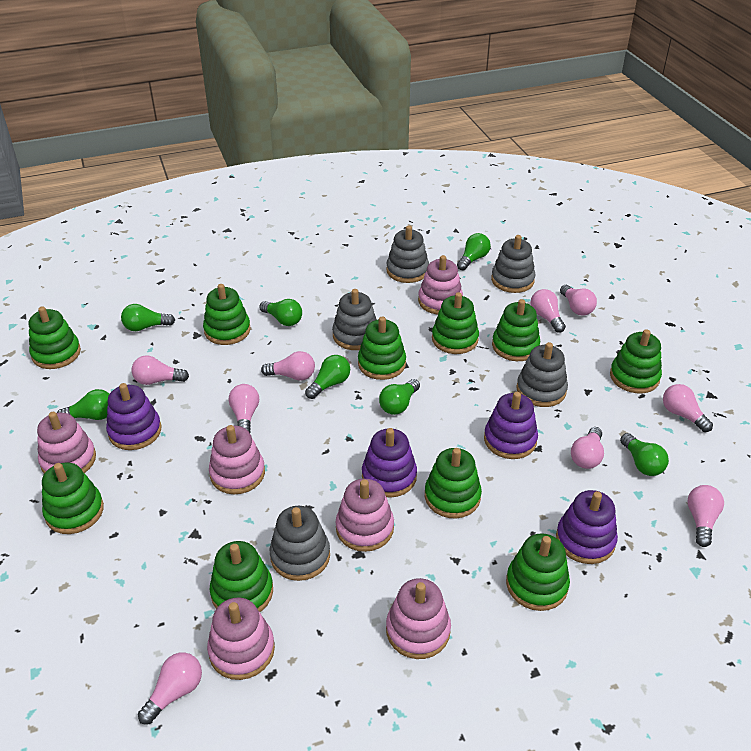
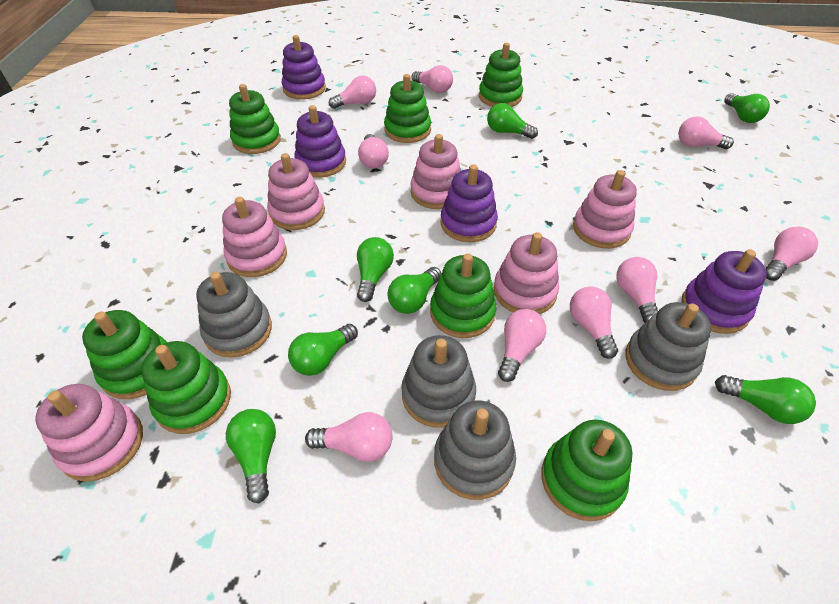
green stacking toy: [29,306,81,369] [42,462,104,534] [203,284,251,345] [210,541,273,612] [358,317,406,380] [425,448,482,518] [432,292,479,354] [492,299,540,361] [506,534,570,611] [610,329,662,393] = 10 -> [82,310,167,399] [141,341,231,434] [229,84,281,154] [384,74,431,143] [430,254,497,338] [479,43,523,107] [541,420,632,521] = 7
grey stacking toy: [270,506,330,581] [332,289,377,350] [386,225,429,283] [491,235,535,293] [516,342,568,407] = 5 -> [196,272,272,358] [401,335,476,428] [434,400,516,500] [625,302,712,391] = 4

